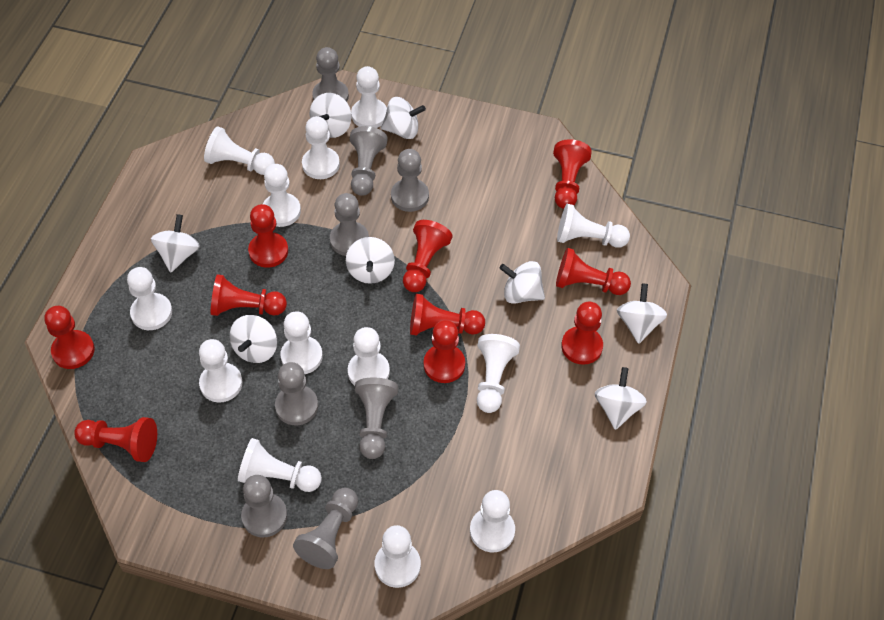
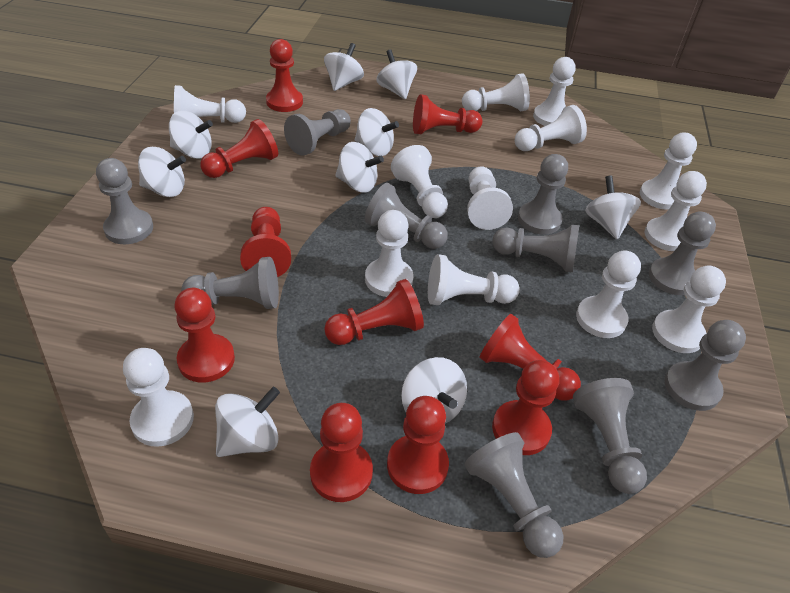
grey pawn: [241,475,287,537] [275,362,318,425] [293,488,358,569] [312,47,349,102] [330,193,369,256] [350,126,388,196] [355,377,398,459] [391,149,429,212] = 8 -> [96,158,153,244] [181,257,279,309] [284,109,351,156] [365,183,448,249] [464,432,564,558] [493,225,579,272] [518,154,568,235] [573,378,647,494] [649,211,716,295] [665,320,746,411] = 10
white spinning top: [151,214,200,272] [230,315,277,363] [309,93,352,138] [346,237,395,284] [381,97,426,139] [499,261,545,304] [594,367,647,430] [617,283,667,344] = 8 -> [138,147,186,197] [169,111,213,159] [215,387,280,457] [324,43,364,91] [335,142,384,193] [355,108,399,156] [376,49,417,99] [401,357,467,423] [585,175,641,239] = 9

